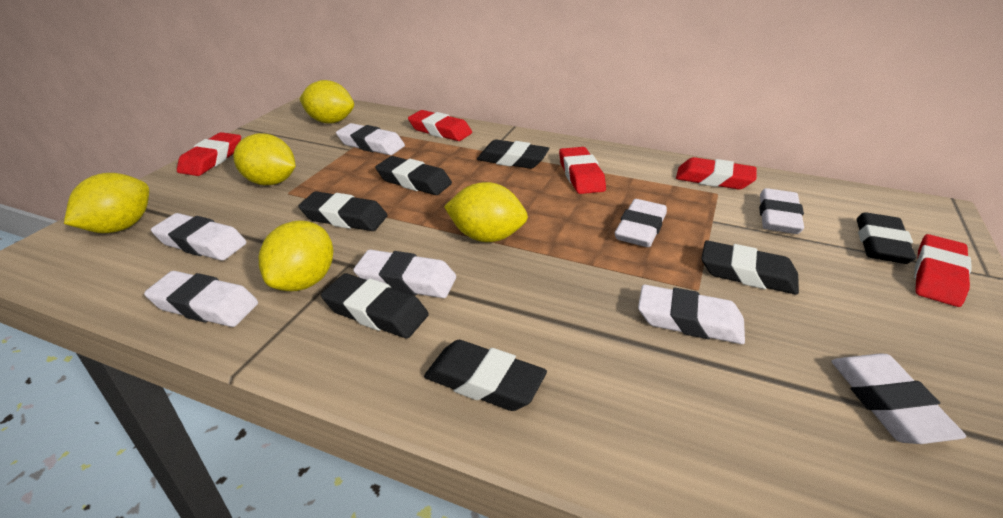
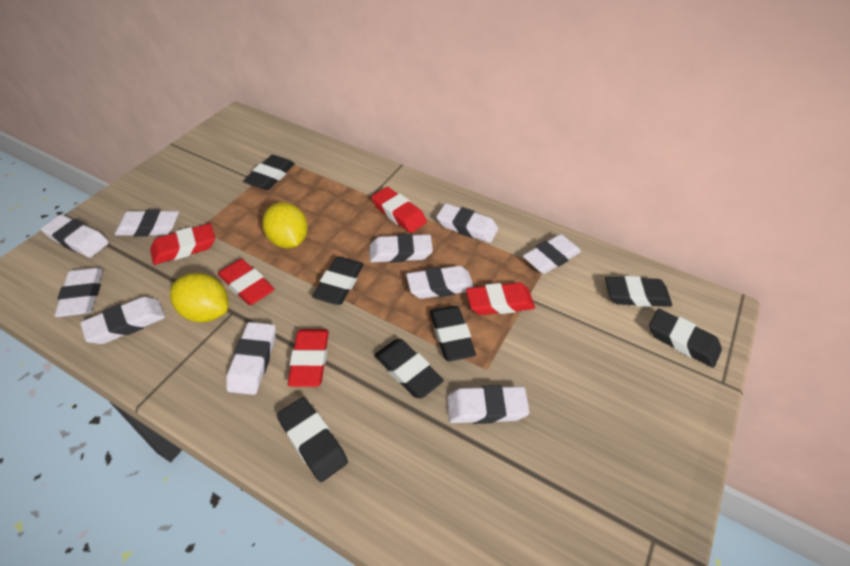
white eraser: [144,271,258,327] [151,213,247,261] [336,123,405,155] [353,250,456,298] [615,199,667,247] [638,285,745,344] [759,188,804,234] [831,353,966,444] = 8 -> [41,215,109,258] [54,268,103,317] [80,297,165,344] [115,209,179,237] [226,322,276,395] [369,234,433,263] [406,266,474,299] [436,203,498,243] [447,385,529,424] [523,234,581,274] = 10
yellow lemon: [64,173,149,233] [233,133,296,185] [259,221,333,291] [299,80,354,123] [444,182,528,242] = 5 -> [170,273,228,323] [262,202,308,249] = 2

